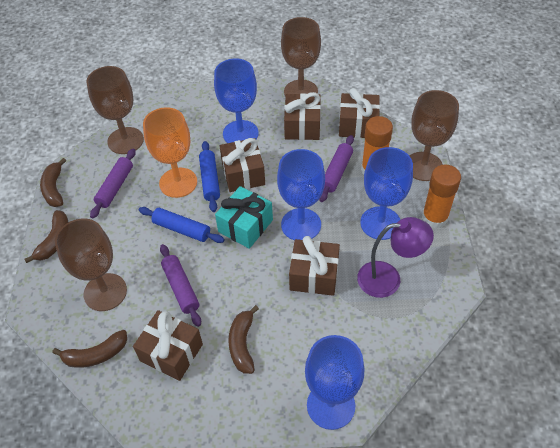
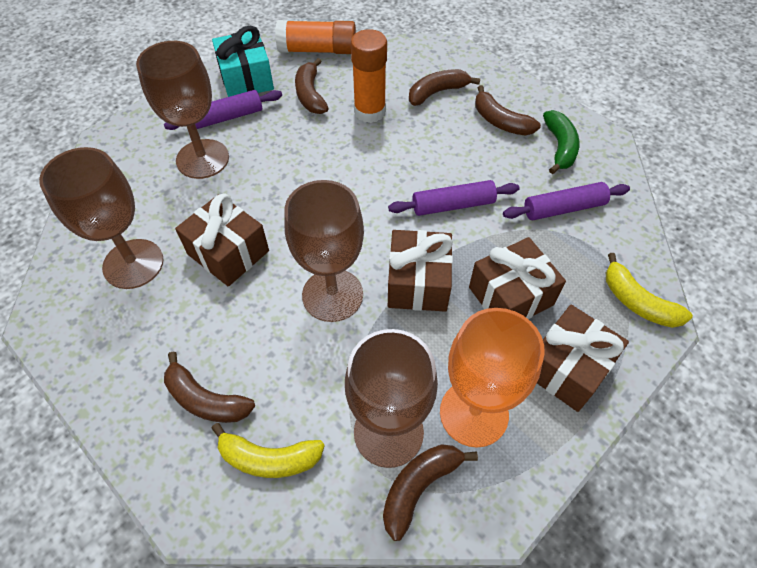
blue goblet: [214,59,259,143] [277,149,325,241] [305,335,365,430] [360,147,413,240] = 4 -> none = 0
blue rolling pin: [139,207,225,243] [199,141,220,212] = 2 -> none = 0
brown banana: [24,210,68,263] [40,158,66,207] [52,330,127,368] [228,305,259,374] = 4 -> [164,351,255,423] [295,58,329,114] [383,444,478,541] [409,69,480,106] [475,85,541,135] = 5
brown gift: [133,310,203,381] [220,138,265,192] [284,92,321,140] [289,236,340,296] [339,88,380,138] = 5 -> [175,193,269,286] [388,230,453,312] [469,237,566,319] [537,305,629,412] = 4
green banana: none = 0 -> [543,110,580,174] = 1
purple lamp: [357,217,434,298] = 1 -> none = 0
yellow banana: none = 0 -> [211,423,325,478] [606,253,693,328] = 2

